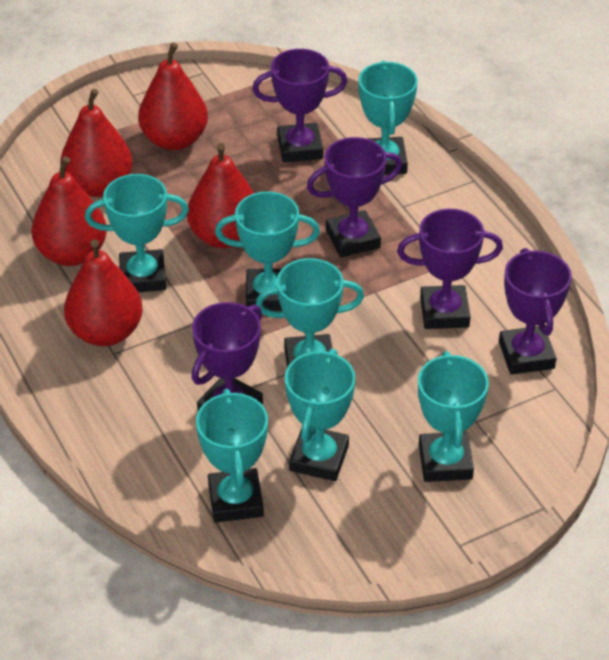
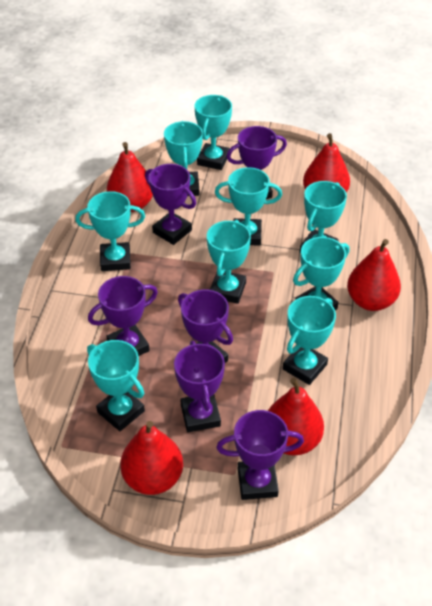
purple trophy: [191,302,263,411] [252,49,347,163] [307,137,402,258] [397,209,503,329] [499,248,572,375] = 5 -> [88,276,158,356] [145,164,196,245] [174,341,225,432] [178,289,233,363] [216,410,304,500] [227,126,287,199] = 6
turquoise trophy: [85,174,189,292] [196,389,268,523] [215,191,320,310] [256,258,364,368] [285,349,355,481] [359,61,418,175] [418,351,489,482] = 7 -> [75,191,145,271] [87,340,145,431] [164,121,203,196] [195,95,232,170] [207,220,251,304] [215,167,282,246] [283,296,336,385] [293,237,350,310] [300,181,347,253] = 9

